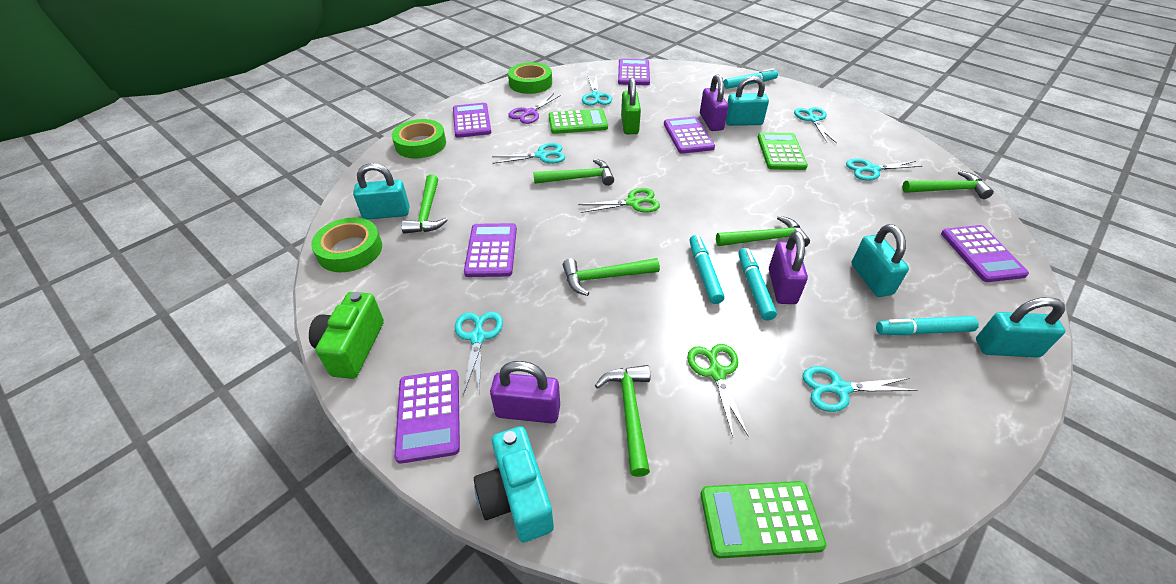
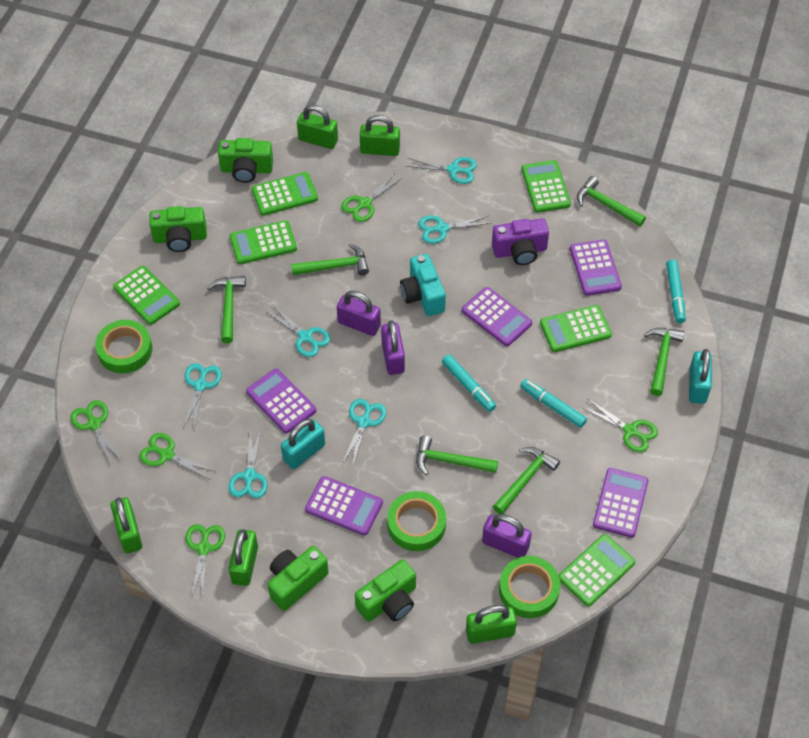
green calculator: [549,109,608,134] [701,481,826,558] [757,132,808,170] = 3 -> [113,266,180,325] [230,220,297,264] [252,172,318,216] [521,160,571,213] [540,305,612,352] [559,534,635,606] = 6
green camera: [309,292,384,379] = 1 -> [149,206,207,252] [218,138,273,183] [268,546,329,611] [355,559,416,622] = 4
green padlock: [621,77,641,134] = 1 -> [111,497,142,553] [229,529,258,586] [297,105,338,149] [360,115,400,156] [466,605,517,644] = 5
green scissors: [579,188,660,213] [687,344,749,437] = 2 -> [71,400,122,467] [140,433,217,480] [185,524,225,599] [341,174,402,222] [582,399,658,452] = 5
purple calculator: [394,370,460,464] [453,103,491,138] [464,223,517,277] [618,58,650,85] [664,116,715,154] [941,225,1029,282] = 6 -> [246,369,316,433] [305,476,383,536] [462,287,532,346] [570,239,622,296] [593,468,648,538] = 5
purple camera: none = 0 -> [492,218,549,265] = 1
purple scissors: [508,93,561,124] = 1 -> none = 0
turquoise marker: [689,235,725,304] [724,68,778,89] [738,248,777,321] [876,316,979,336] = 4 -> [442,355,496,412] [520,379,587,428] [666,260,686,323] = 3
turquoise padlock: [353,163,410,220] [726,76,769,126] [852,224,909,297] [976,297,1066,358] = 4 -> [281,419,325,469] [689,349,712,404] = 2

